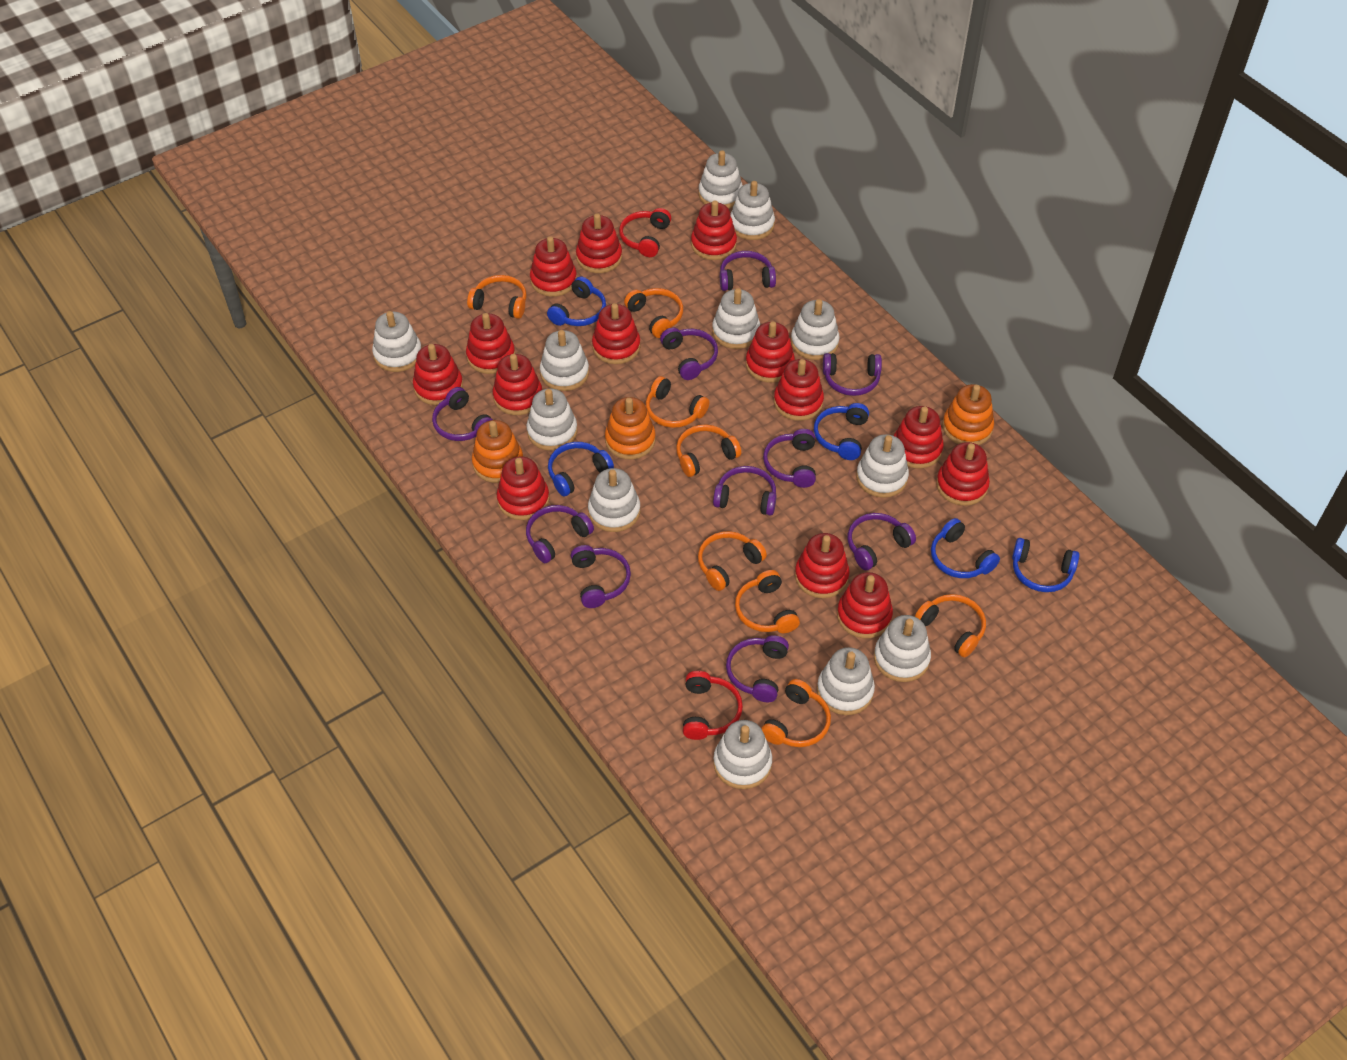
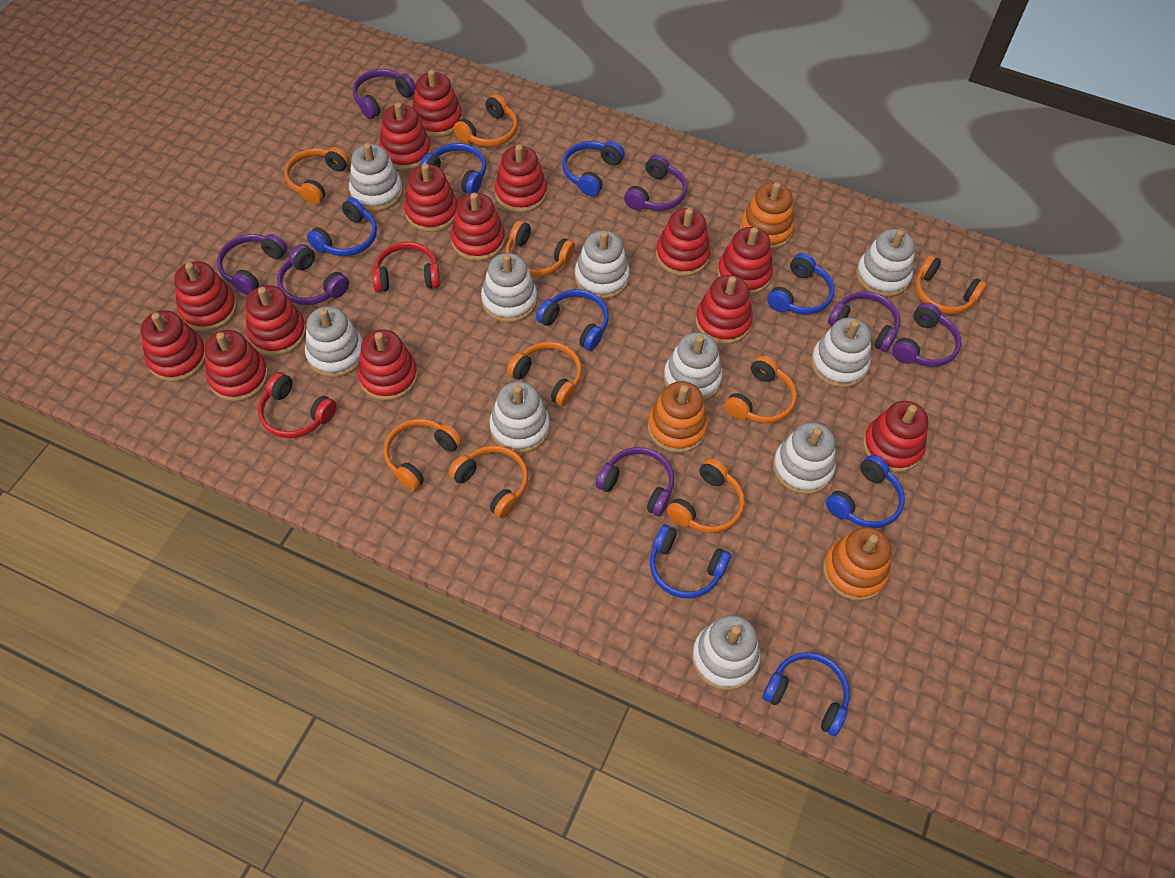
blue headphones: [547,276,606,326] [548,442,614,496] [814,403,869,460] [931,518,1000,578] [1012,538,1080,592] = 5 -> [307,197,377,256] [420,143,486,194] [536,289,609,351] [562,141,625,196] [650,524,731,599] [762,652,850,736] [767,253,835,315] [826,455,905,528] = 8
orange headphones: [467,275,527,319] [624,288,683,338] [646,376,710,428] [676,424,741,477] [698,531,767,591] [735,570,800,633] [761,679,831,747] [915,594,986,658] = 8 -> [284,147,350,204] [384,419,462,491] [449,446,528,518] [453,94,518,147] [506,220,575,277] [507,342,582,406] [667,458,745,533] [724,356,797,423] [915,255,987,314] = 9
purple headphones: [432,387,493,441] [526,505,594,563] [571,545,631,608] [660,327,718,380] [713,466,777,516] [720,251,776,291] [726,635,789,702] [763,429,816,488] [823,353,882,396] [848,513,916,570] = 10 -> [217,234,287,295] [277,244,349,305] [353,69,416,119] [596,447,674,517] [624,155,687,211] [828,291,900,352] [892,303,961,367] = 7
white stacking toy: [372,311,421,372] [526,388,577,451] [540,330,589,391] [588,468,640,532] [698,150,743,208] [712,288,760,349] [713,720,772,789] [731,181,775,240] [791,299,840,360] [817,647,875,715] [856,434,909,498] [874,615,931,682] = 12 -> [305,306,363,377] [349,143,403,211] [481,253,537,323] [489,381,550,453] [575,230,630,299] [663,332,723,401] [692,615,761,691] [773,422,836,495] [811,318,871,388] [856,229,915,297] = 10

